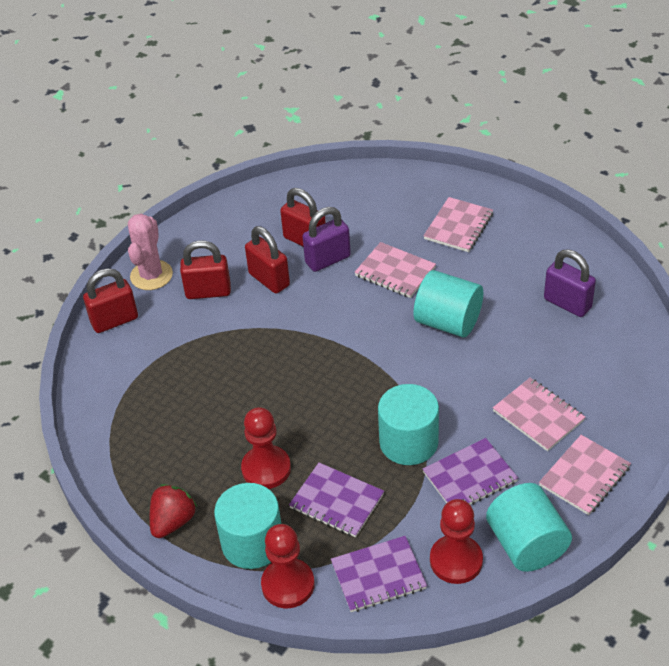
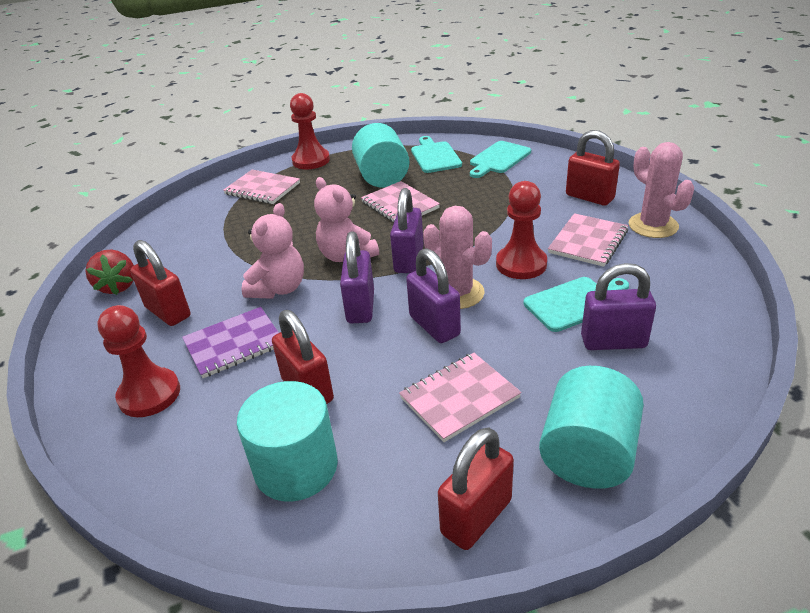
pink cactus: [128,213,173,290] = 1 -> [423,206,492,309] [628,142,694,238] = 2
pink teddy bear: none = 0 -> [242,203,304,299] [314,177,379,262] = 2
purple notebook: [289,463,384,537] [331,536,427,612] [423,438,518,505] = 3 -> [182,307,279,378] = 1
purple padlock: [302,207,351,272] [544,249,596,317] = 2 -> [340,232,374,323] [390,188,424,273] [406,248,461,343] [581,263,656,350] = 4
turquoise cutting board: none = 0 -> [411,136,462,173] [470,141,531,178] [524,277,629,332] = 3
turquoise cylinder: [214,483,281,569] [378,384,439,465] [414,270,483,338] [486,483,572,572] = 4 -> [237,381,338,502] [352,123,409,188] [539,366,644,489] = 3

